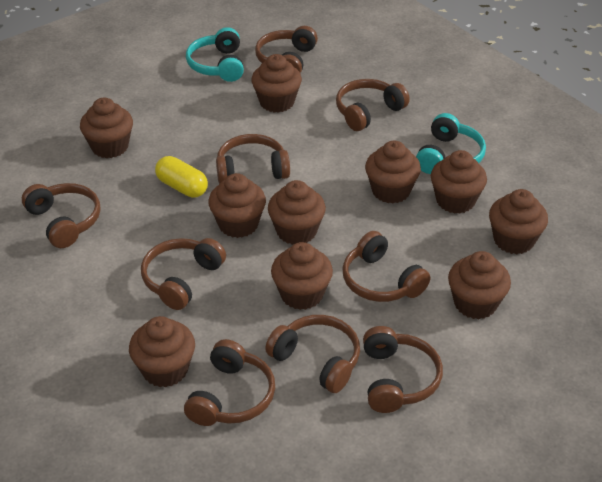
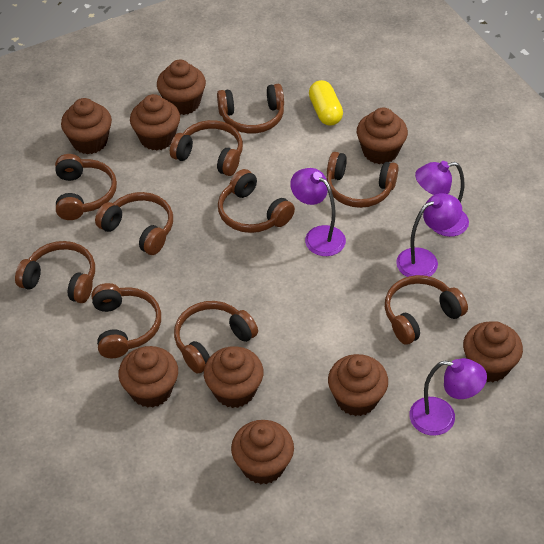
brown cupcake: [80,98,133,158] [129,316,195,387] [208,173,266,238] [252,54,302,113] [268,180,326,245] [271,242,333,310] [365,141,421,203] [431,150,487,214] [448,251,511,319] [489,189,548,254] = 10 -> [61,98,112,154] [118,346,178,408] [130,94,180,151] [157,60,206,115] [204,346,264,408] [231,420,294,484] [328,354,388,416] [357,108,408,164] [463,321,523,382] = 9
brown headphones: [22,183,100,248] [141,238,226,310] [184,339,275,426] [216,134,290,184] [255,26,318,73] [265,315,360,393] [336,79,410,131] [343,231,430,302] [363,326,443,413] = 9 -> [15,241,95,303] [55,154,117,220] [91,283,161,358] [95,192,173,255] [170,120,243,176] [174,301,258,374] [217,84,284,134] [218,169,295,233] [327,152,399,208] [385,275,468,345] = 10
purple lamp: none = 0 -> [290,168,346,256] [396,193,462,277] [409,358,487,436] [415,161,469,237] = 4
turquoise headphones: [186,27,244,82] [416,113,486,174] = 2 -> none = 0

